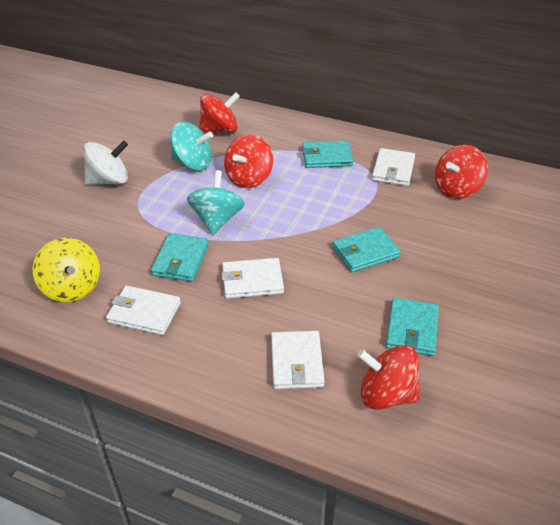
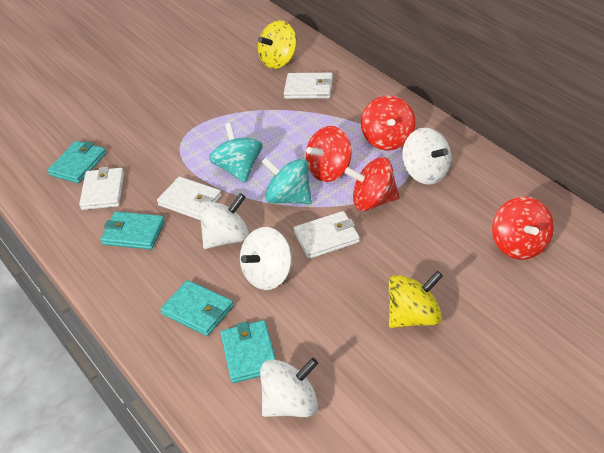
white spinning top: [83,140,128,185] = 1 -> [198,193,249,249] [240,227,292,290] [260,358,318,417] [402,128,451,185] = 4
yellow spinning top: [33,238,100,302] = 1 -> [258,20,297,69] [389,271,443,328] = 2

